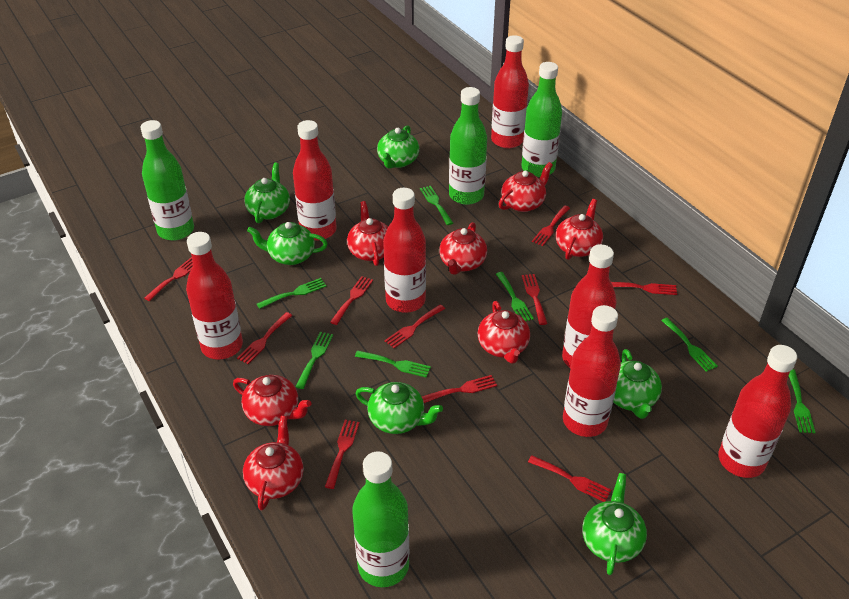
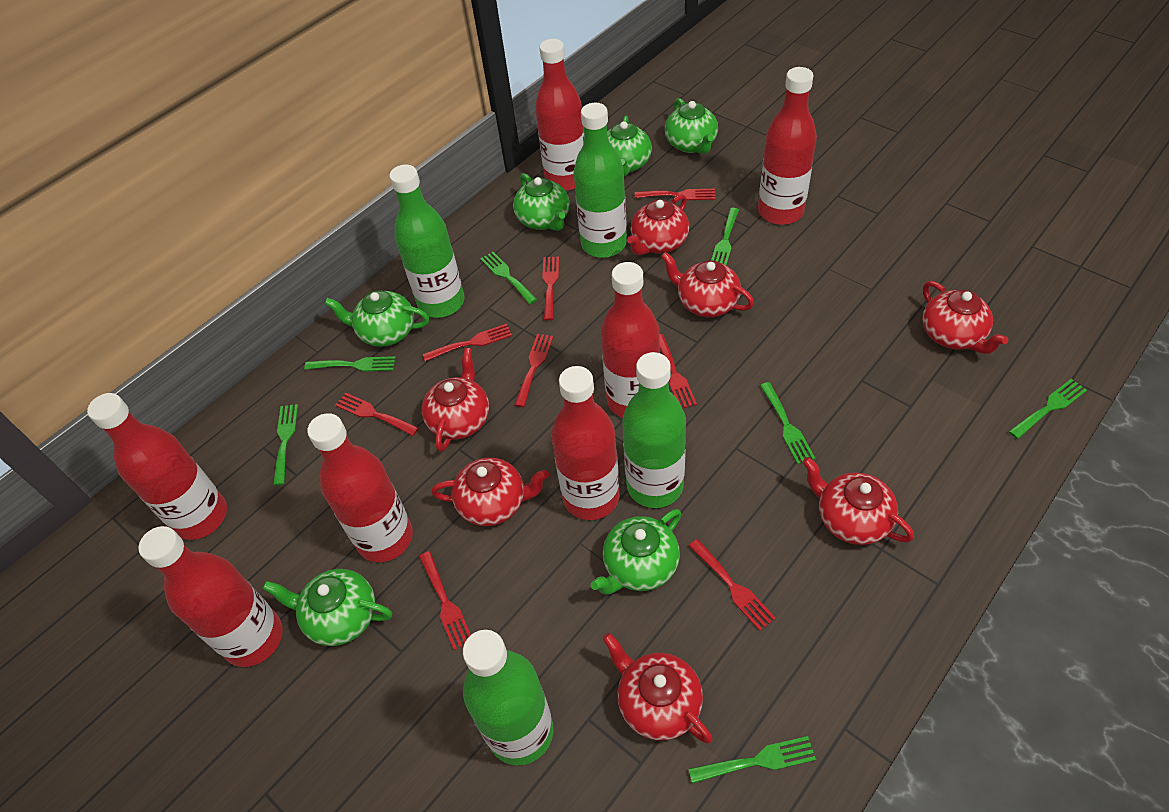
red fork: [145,257,193,301] [237,312,292,364] [325,420,360,489] [330,276,373,325] [385,305,445,348] [422,375,497,403] [522,274,548,325] [528,455,611,502] [532,205,570,246] [611,282,677,295] = 10 -> [335,393,419,436] [419,551,471,650] [423,324,512,361] [514,334,553,407] [542,256,559,321] [635,189,715,200] [660,334,697,408] [689,539,776,631] = 8

